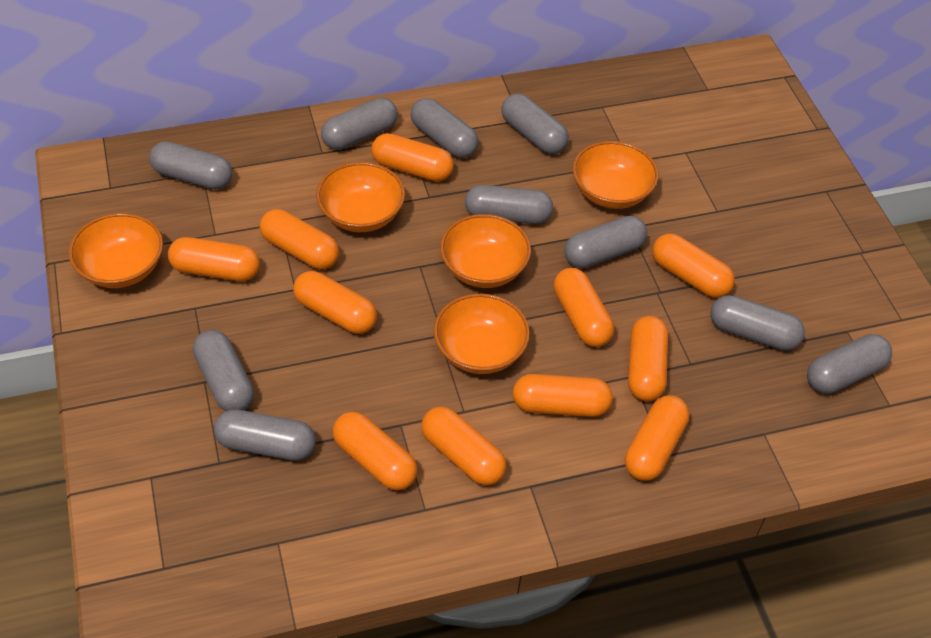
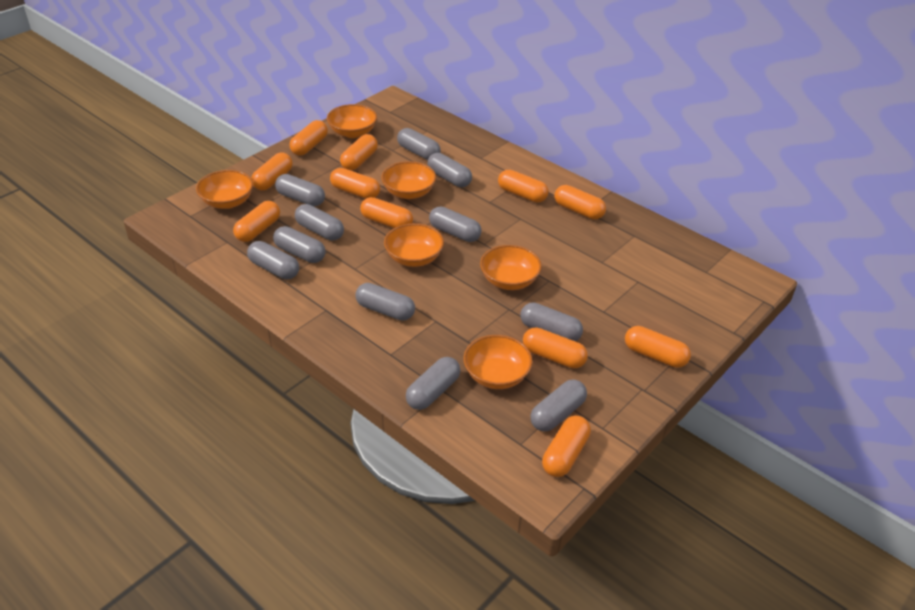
grey capsule: [149,141,232,189] [193,330,254,411] [214,409,316,461] [321,97,398,150] [411,98,478,158] [465,185,553,224] [501,94,569,154] [564,216,647,268] [710,295,805,350] [807,334,892,394] = 10 -> [247,241,299,279] [273,226,325,263] [275,174,325,206] [295,204,344,241] [355,283,415,321] [397,128,441,160] [406,357,461,410] [427,153,472,187] [429,206,482,242] [521,302,583,341] [530,379,587,432] = 11
orange bowl: [68,213,163,288] [316,162,405,232] [434,293,530,374] [440,214,531,288] [572,141,658,209] = 5 -> [196,170,253,209] [327,104,377,138] [381,161,436,199] [384,223,444,267] [463,335,533,389] [480,245,542,290] = 6

